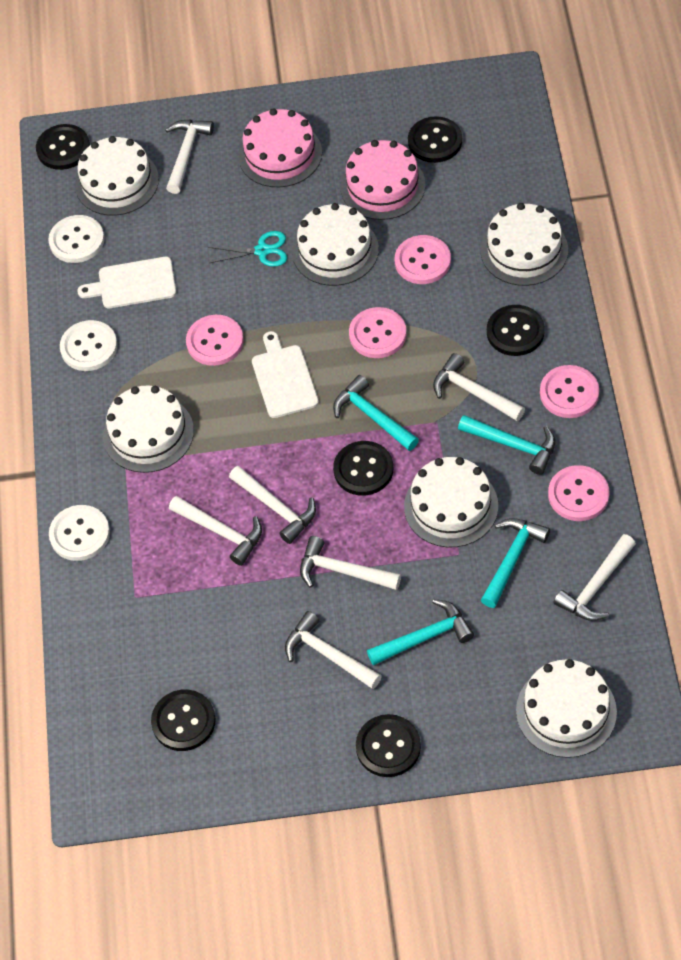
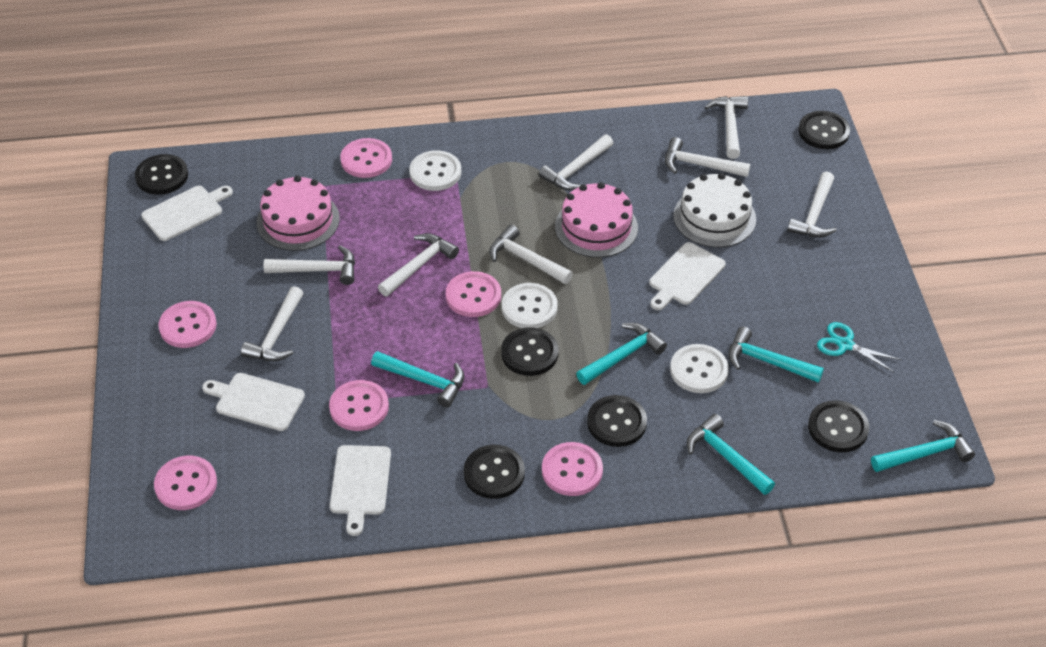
pink button: [186,315,244,366] [349,307,407,358] [395,235,451,284] [540,365,599,418] [548,465,609,521] = 5 -> [154,456,217,510] [158,301,217,348] [329,380,389,431] [340,138,392,178] [446,271,501,317] [542,442,603,496] = 6
turquoise hammer: [333,375,419,451] [367,599,474,665] [458,415,555,475] [481,518,550,608] = 4 -> [371,351,464,408] [576,323,667,385] [687,414,775,495] [728,327,824,383] [871,420,975,472] = 5
white cake: [75,136,159,216] [103,385,194,473] [292,203,379,286] [404,457,498,547] [481,203,568,286] [516,659,617,758] = 6 -> [673,173,756,248] = 1
white cutting board: [77,257,176,308] [252,331,319,418] = 2 -> [141,186,233,241] [202,373,305,431] [330,445,391,536] [649,242,726,310] = 4
white hammer: [165,120,214,194] [169,496,262,566] [229,466,316,544] [285,611,382,689] [300,536,401,590] [433,353,525,421] [553,534,636,621] = 7 -> [241,286,303,361] [264,245,355,285] [378,233,459,297] [489,225,573,284] [538,134,613,190] [665,137,750,177] [705,96,748,159] [787,171,837,238] = 8

